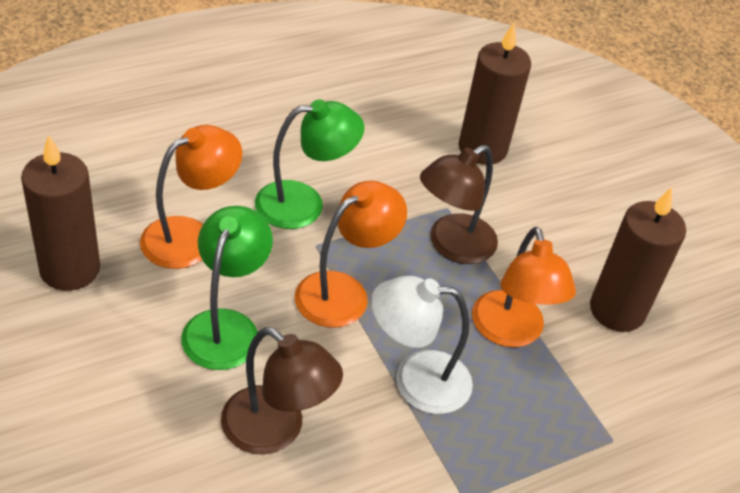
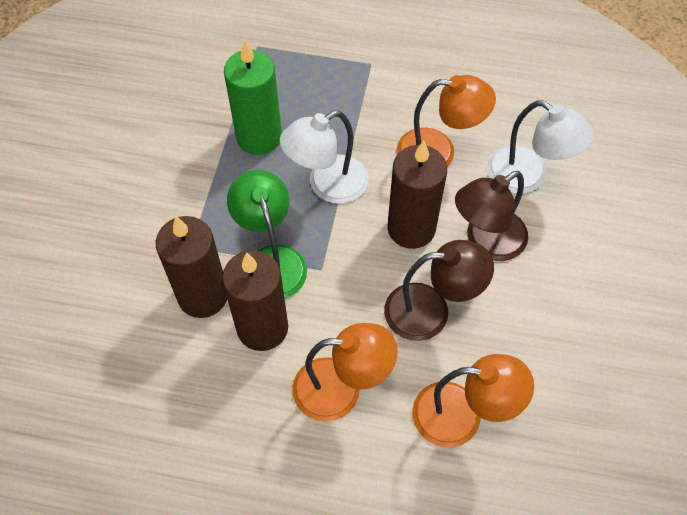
green candle: none = 0 -> [224,40,282,155] = 1
green lamp: [181,206,273,370] [255,99,364,229] = 2 -> [227,170,307,299] = 1
white lamp: [371,276,473,414] = 1 -> [280,111,369,204] [487,100,594,194] = 2

